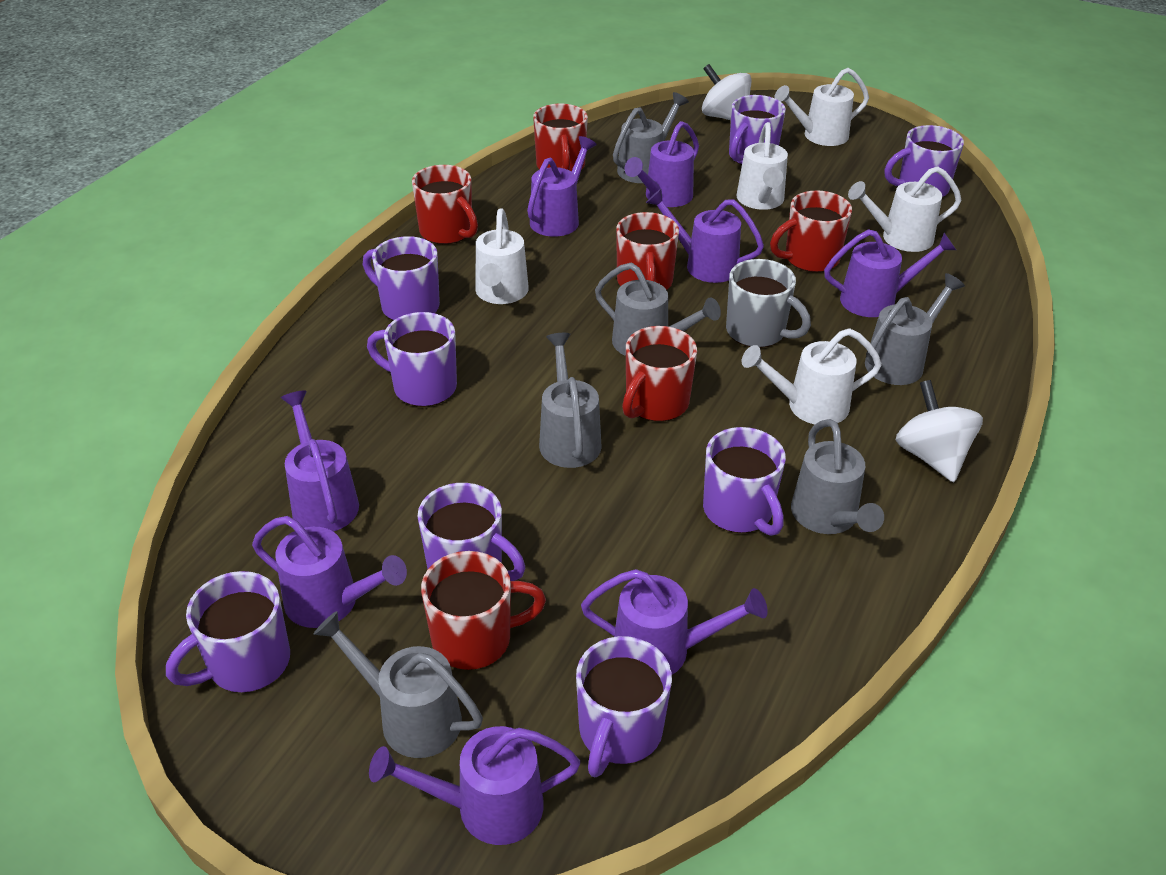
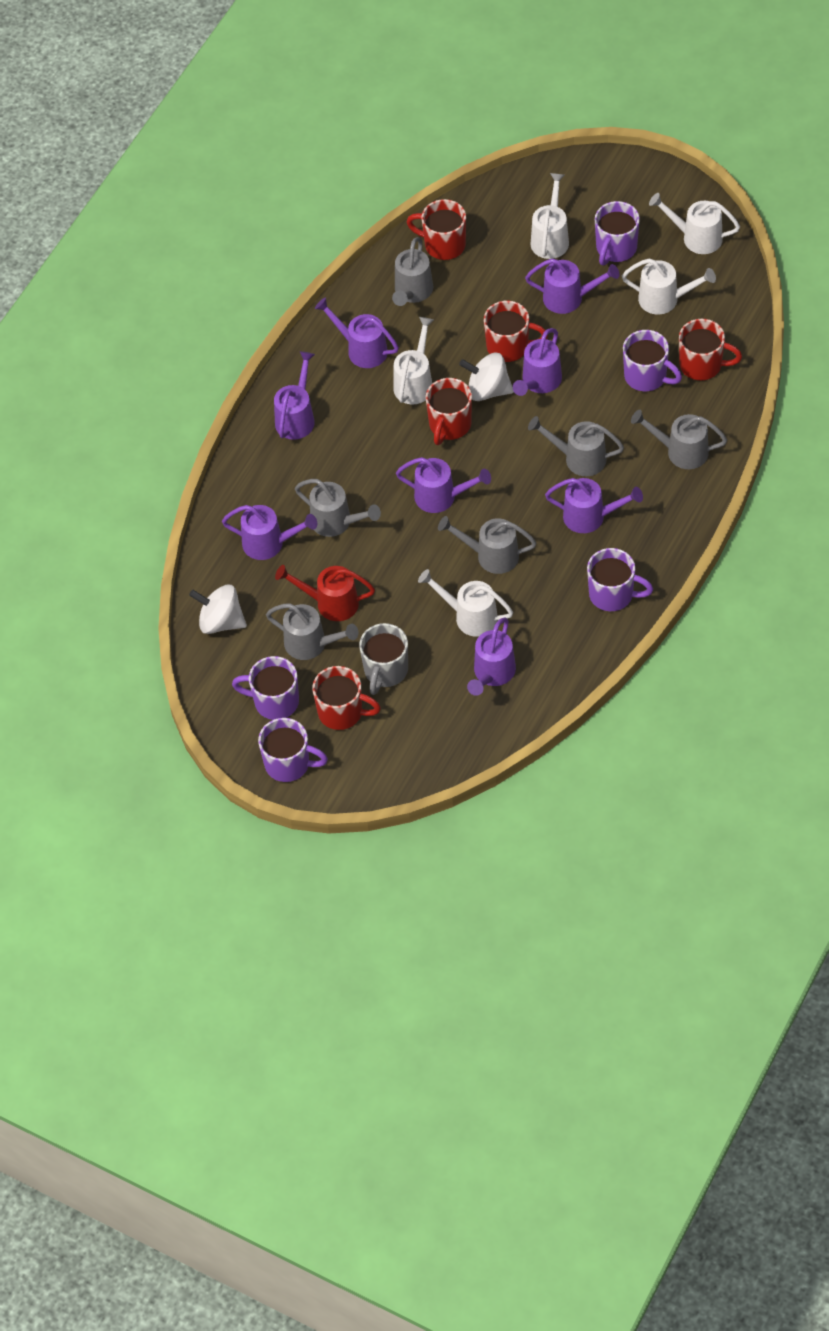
purple mug: [166,571,290,692] [363,236,440,320] [367,312,457,407] [417,483,525,581] [576,636,672,778] [703,427,786,536] [729,95,786,165] [884,125,964,197] = 8 -> [232,656,299,720] [258,718,328,782] [587,548,653,611] [595,201,640,265] [623,330,682,392] = 5
red mug: [412,165,478,244] [421,551,546,670] [533,104,588,172] [616,212,679,290] [622,326,697,422] [770,191,852,272] = 6 -> [312,666,381,730] [407,199,466,260] [426,378,472,445] [484,301,548,362] [679,319,742,381] = 5
red watering can: none = 0 -> [275,565,375,621] = 1

